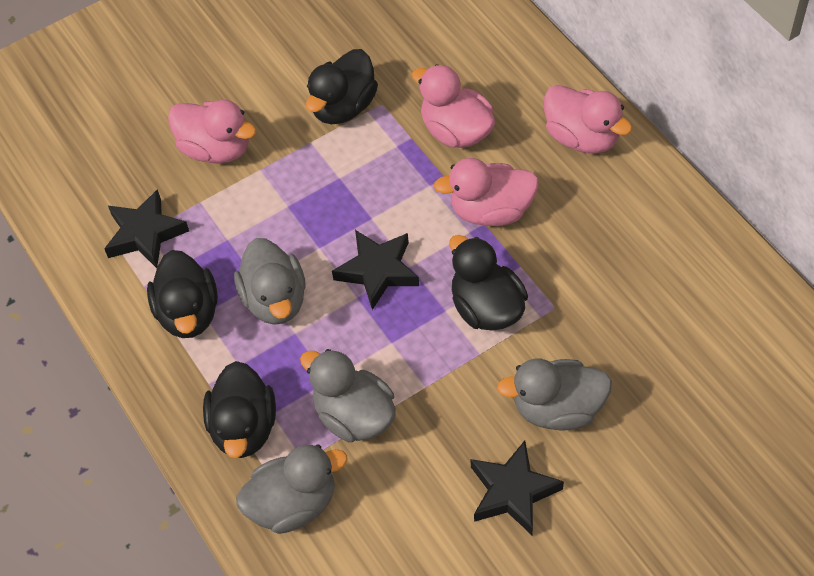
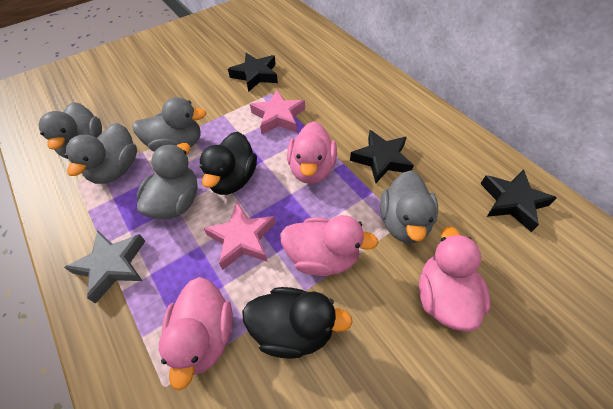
black duck: [147,250,218,338] [203,361,276,458] [306,49,378,124] [449,235,528,331] = 4 -> [200,131,257,195] [242,287,353,359] = 2
grey duck: [234,238,306,325] [236,444,347,534] [300,349,396,442] [497,358,612,430] = 4 -> [39,102,102,159] [65,123,137,184] [132,97,206,152] [137,143,198,219] [380,170,438,244] = 5
grey star: none = 0 -> [64,230,145,304] = 1
pink star: none = 0 -> [203,202,276,270] [250,90,305,134] = 2

